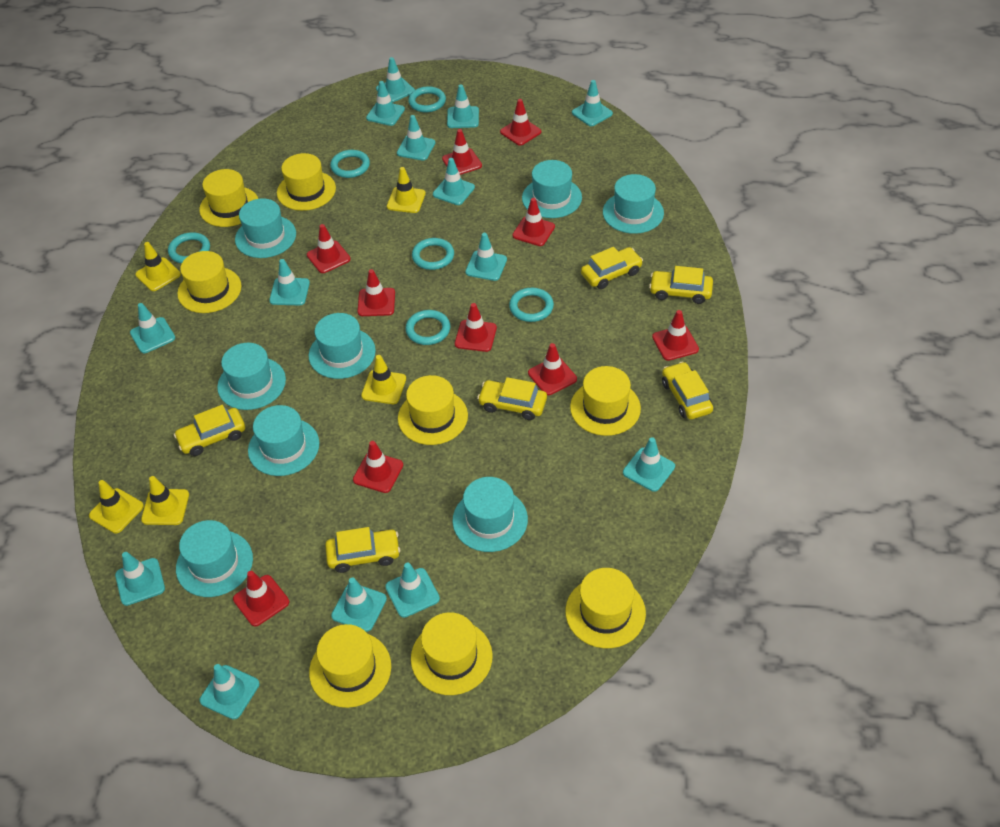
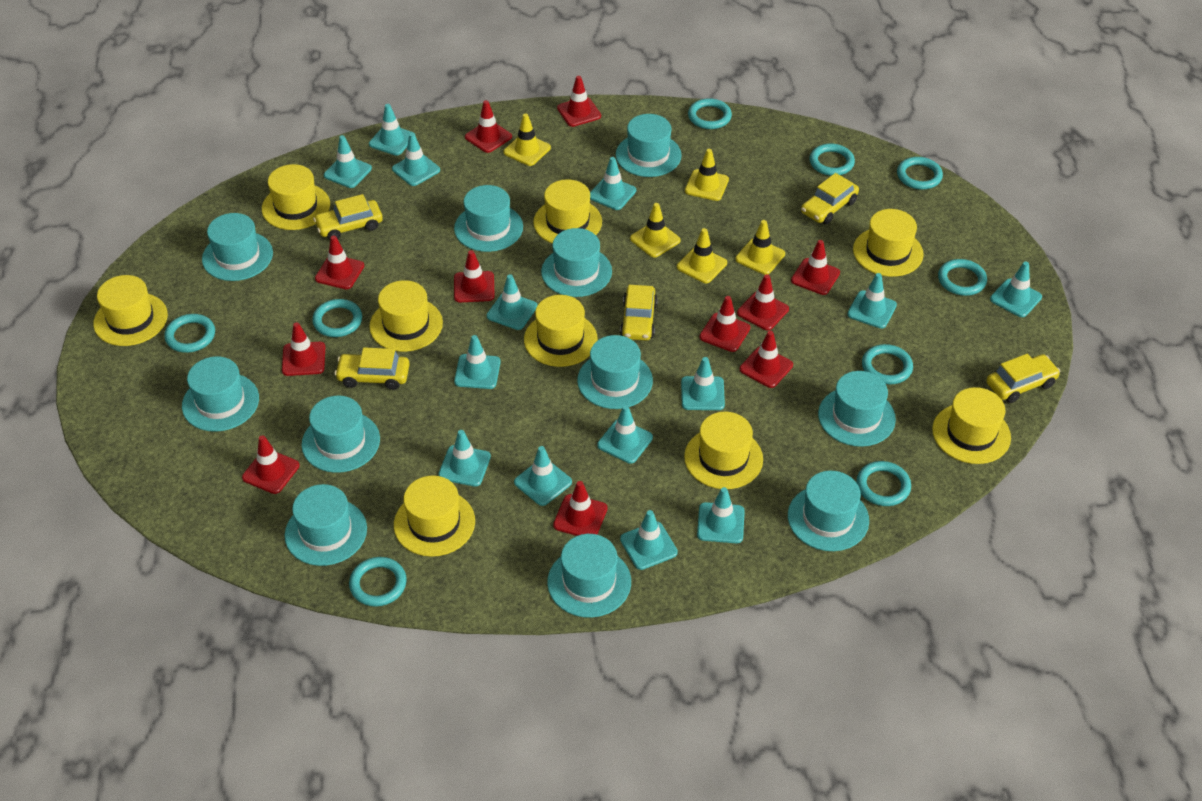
red traffic cone: [233,571,289,626] [307,224,351,273] [353,441,403,493] [358,269,395,316] [442,129,482,175] [455,303,497,352] [500,99,541,145] [512,198,555,246] [528,343,577,395] [652,310,699,361] = 10 -> [242,435,300,494] [282,322,325,376] [315,236,364,289] [454,250,495,302] [465,100,512,153] [553,481,608,536] [557,76,601,127] [700,296,750,352] [737,274,789,330] [740,331,793,388] [791,240,840,295] = 11
turquoise hat: [176,520,253,597] [217,343,286,410] [235,198,296,258] [248,405,319,476] [309,313,376,379] [452,477,528,552] [522,160,582,218] [603,174,664,234] = 8 -> [182,356,259,432] [202,213,273,281] [285,484,367,566] [301,396,380,473] [454,185,523,252] [541,228,612,297] [547,534,631,618] [577,335,653,409] [616,114,681,177] [788,471,869,551] [818,371,896,447] = 11
turquoise ring: [168,232,210,264] [330,150,370,178] [405,310,450,345] [408,86,446,112] [412,238,454,270] [509,288,554,322] = 6 -> [164,314,215,353] [312,299,362,337] [349,557,407,607] [688,98,732,129] [810,143,855,176] [856,461,911,506] [862,344,913,384] [897,157,943,190] [938,259,987,296] = 9
yellow car: [174,405,245,456] [325,527,400,573] [477,377,547,420] [581,247,643,289] [649,266,713,304] [662,362,713,419] = 6 -> [313,194,383,240] [335,347,410,390] [620,285,658,340] [801,173,859,224] [986,354,1061,403] = 5
yellow hat: [177,251,242,313] [199,169,258,227] [277,153,336,211] [309,624,391,708] [398,375,468,445] [411,612,493,695] [565,568,646,648] [570,366,641,436] = 8 -> [93,275,168,346] [262,164,330,230] [369,280,443,352] [394,476,475,557] [524,295,598,367] [533,179,602,244] [684,412,763,489] [853,209,924,277] [932,387,1011,464] = 9

